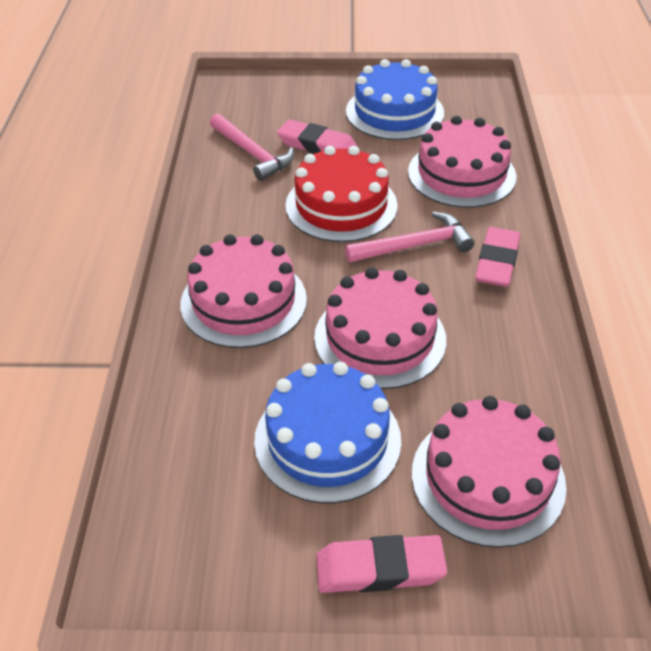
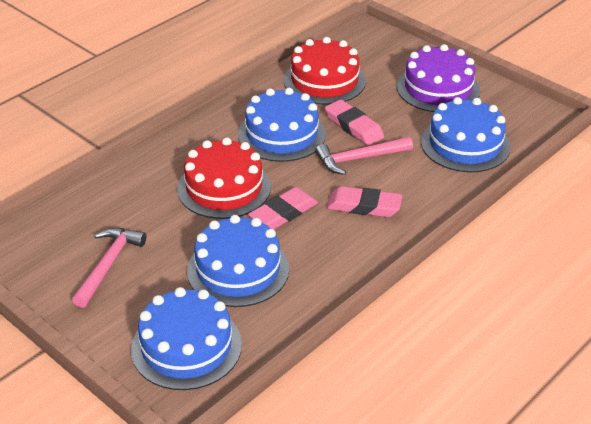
blue cake: [254,362,401,503] [346,59,444,140] = 2 -> [131,287,242,390] [187,215,289,307] [238,88,326,162] [421,97,511,172] = 4
pink cake: [180,234,307,348] [314,267,446,389] [408,116,516,208] [412,396,567,548] = 4 -> none = 0
purple cake: none = 0 -> [397,44,480,112] = 1
red cake: [285,146,397,242] = 1 -> [177,137,271,219] [284,37,366,105] = 2

